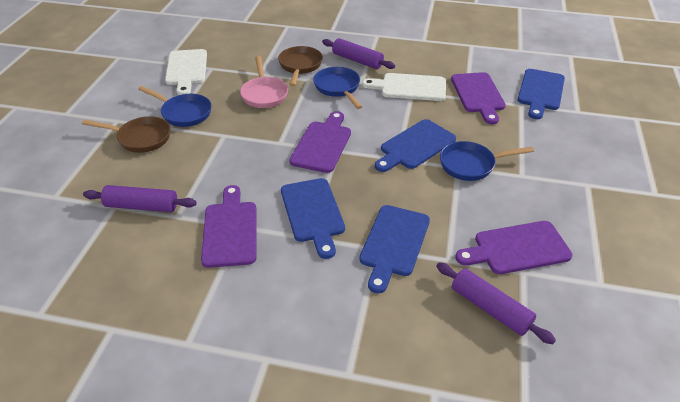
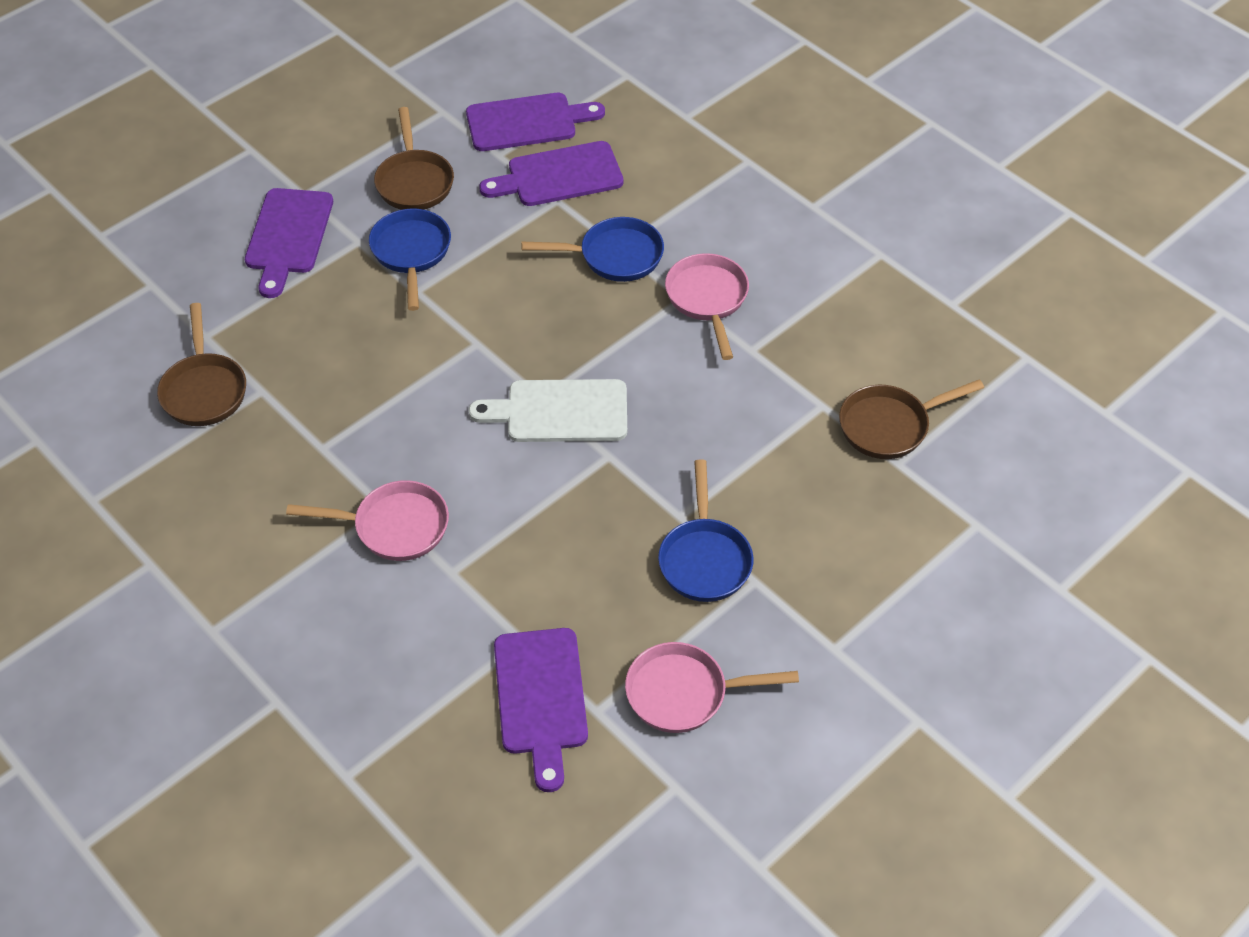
blue cutting board: [281,178,345,259] [359,205,430,293] [375,119,456,172] [517,69,565,119] = 4 -> none = 0
brown pan: [82,116,170,153] [278,46,323,87] = 2 -> [157,303,246,426] [374,107,454,210] [839,379,984,459] = 3
pink pan: [240,56,288,108] = 1 -> [286,480,449,561] [625,642,799,733] [665,253,749,360] = 3
purple rolling pin: [83,185,197,212] [322,38,395,69] [436,262,556,344] = 3 -> none = 0
white cutting board: [165,49,207,95] [362,73,446,101] = 2 -> [469,379,627,442] = 1

